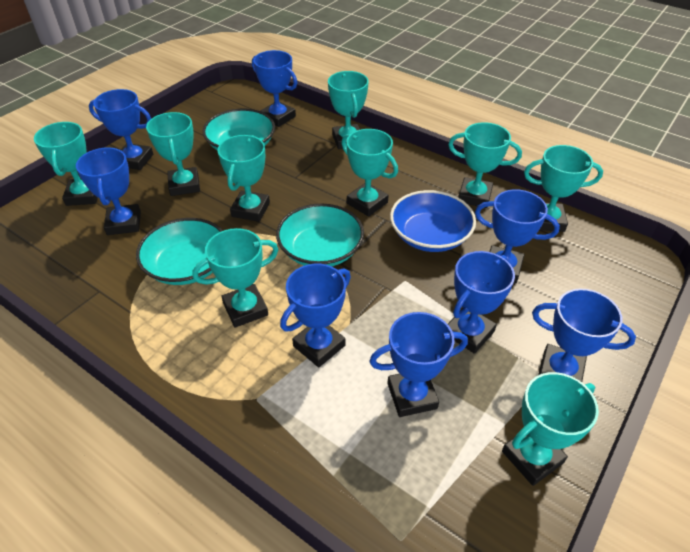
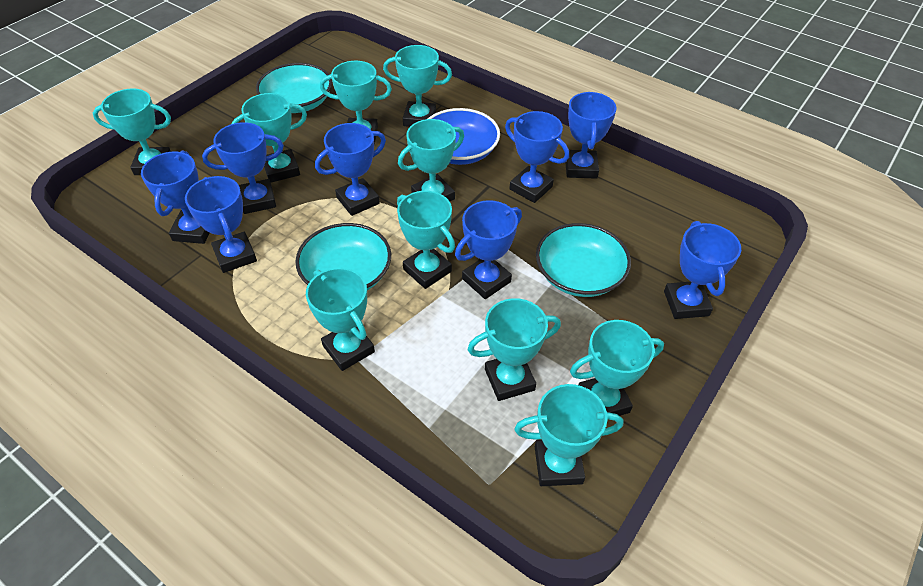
turquoise trophy: [34,122,98,206] [146,112,200,196] [192,228,278,328] [217,135,270,222] [328,71,369,149] [341,129,398,217] [448,122,522,208] [502,372,599,486] [524,145,603,232] = 9 -> [93,88,171,175] [232,93,307,182] [306,268,375,371] [320,61,392,145] [383,45,452,127] [397,191,455,289] [398,119,464,201] [467,298,561,401] [514,384,623,486] [570,320,664,416] = 10

